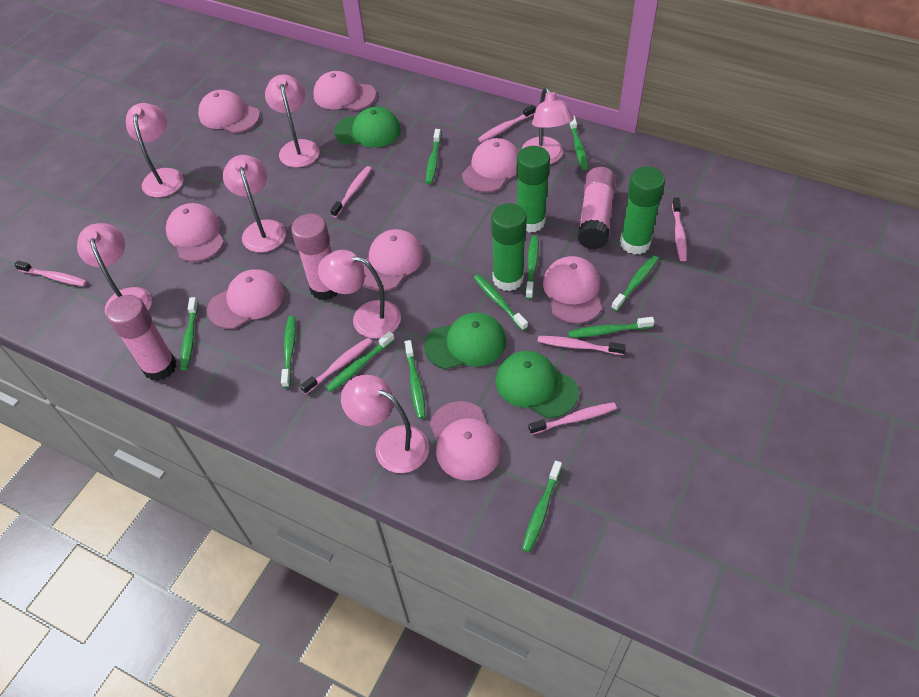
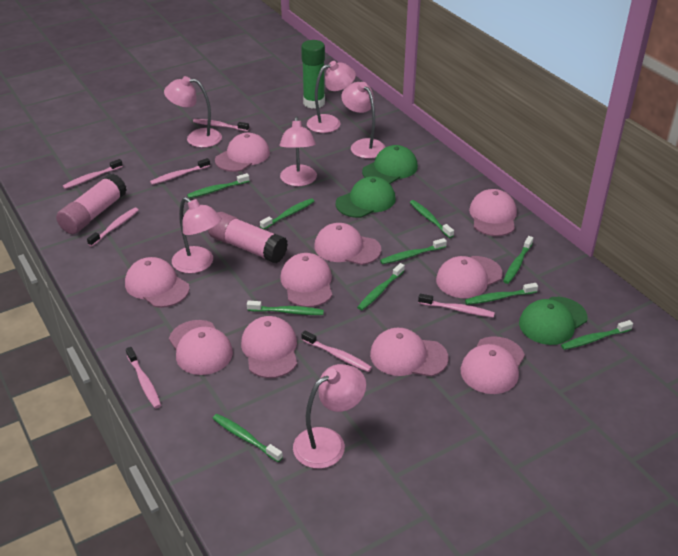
green glue stick: [491,203,527,291] [516,146,550,233] [620,167,665,254] = 3 -> [301,40,325,109] = 1
green toothbrush: [180,297,198,370] [281,316,296,388] [326,331,395,392] [404,340,426,419] [426,129,441,184] [474,274,528,331] [522,461,562,552] [525,236,539,299] [568,317,655,338] [569,116,588,170] [611,255,658,311] = 11 -> [187,173,249,198] [212,414,283,462] [247,301,324,315] [260,198,314,229] [357,263,405,310] [380,238,447,264] [409,200,454,238] [465,283,538,305] [503,236,533,284] [561,320,633,350] = 10
pink cap: [166,203,224,262] [198,90,260,133] [207,269,284,329] [313,71,376,111] [362,229,424,291] [430,401,502,481] [462,138,519,192] [543,256,602,324] = 8 -> [125,257,190,308] [169,320,233,375] [215,133,270,172] [241,316,297,378] [280,253,332,307] [314,223,381,265] [370,328,449,377] [436,256,503,298] [461,336,525,394] [469,189,517,236] = 10
pink glue stick: [106,295,176,381] [291,214,337,300] [578,167,616,250] = 3 -> [56,174,127,234] [208,212,288,263] = 2
pink lamp: [77,223,152,315] [126,103,184,197] [223,155,286,252] [265,74,320,168] [318,250,401,338] [341,375,429,473] [522,87,574,164] = 7 -> [164,76,222,148] [172,197,222,273] [280,116,317,186] [293,364,366,469] [307,61,356,133] [341,82,385,159] = 6

